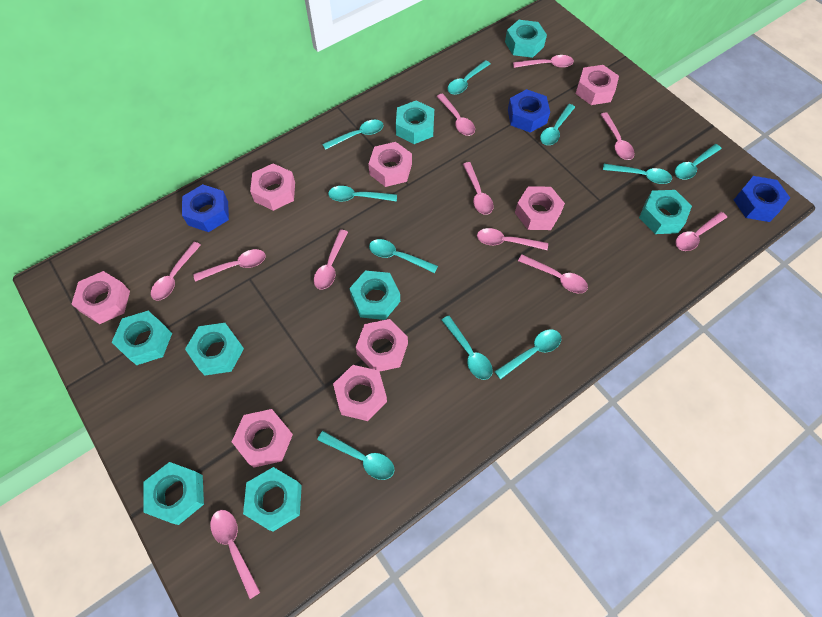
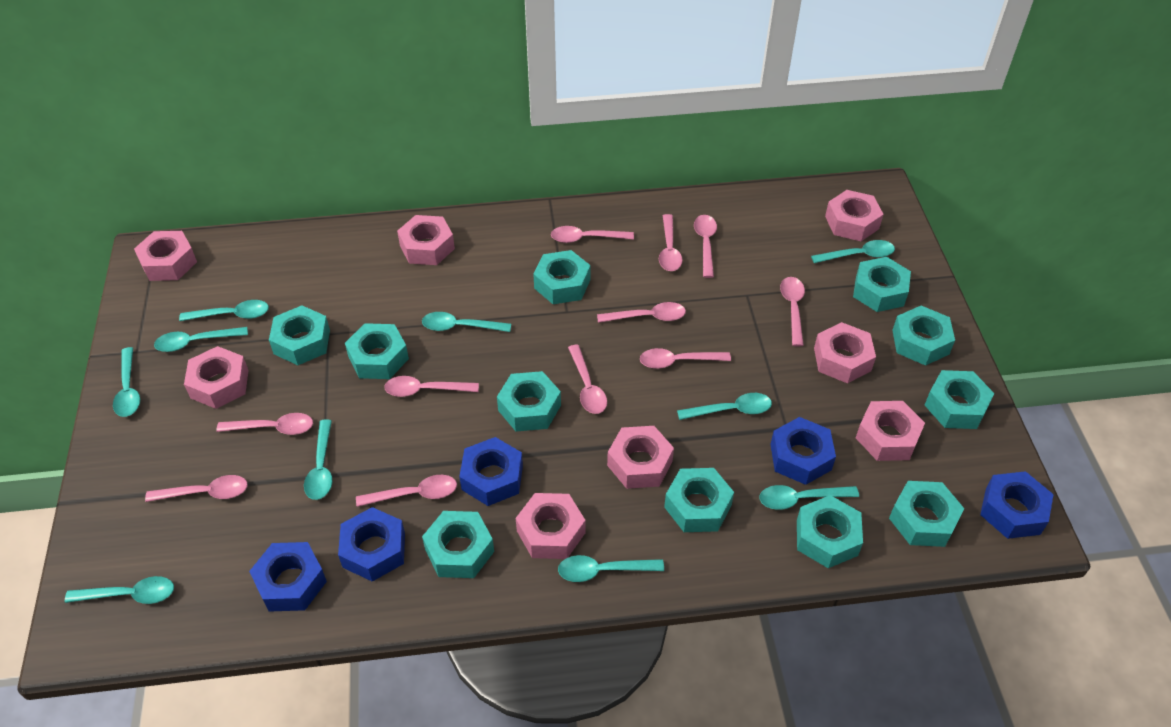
blue nut: [182,184,229,232] [508,89,550,133] [734,176,790,222] = 3 -> [249,542,327,612] [338,507,405,582] [459,437,523,506] [770,417,836,485] [980,471,1054,539] = 5
turquoise nut: [112,311,172,365] [143,462,204,525] [185,323,244,375] [243,467,302,532] [349,271,400,320] [396,100,434,144] [505,20,547,58] [639,190,692,234] = 8 -> [269,305,330,365] [345,323,409,379] [422,511,494,578] [497,371,561,431] [533,250,590,304] [664,468,734,532] [797,495,863,568] [853,257,911,312] [889,481,964,547] [892,306,955,366] [925,370,995,429] = 11

